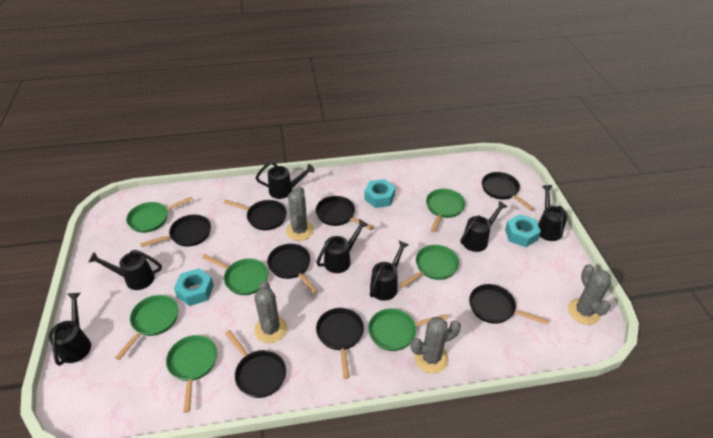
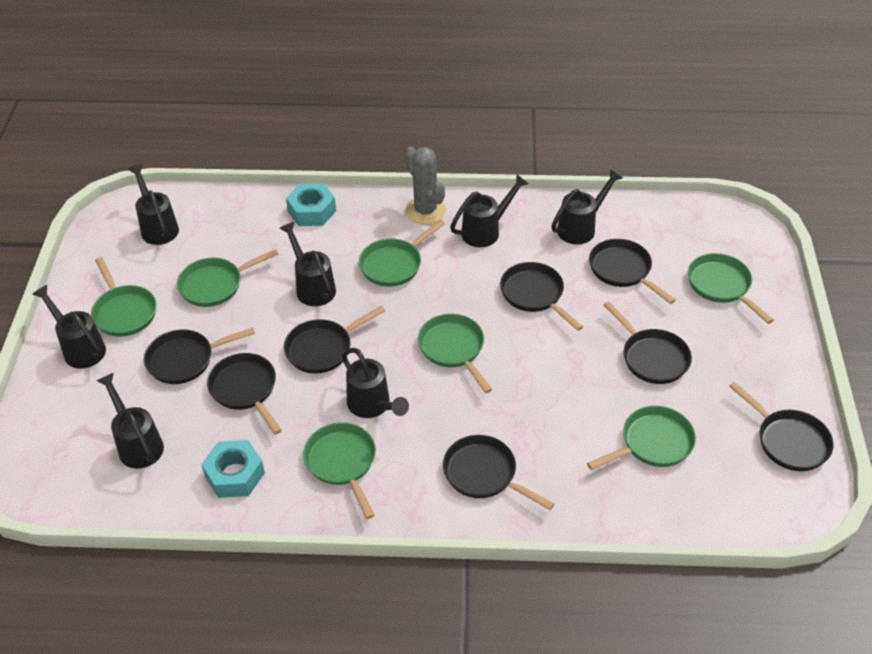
grey cactus: [254,281,287,343] [286,186,314,241] [411,317,461,373] [568,264,611,325] = 4 -> [405,147,446,224] = 1
turquoise nut: [174,268,214,306] [364,179,395,208] [505,214,541,247] = 3 -> [201,440,265,498] [286,183,336,226] = 2

